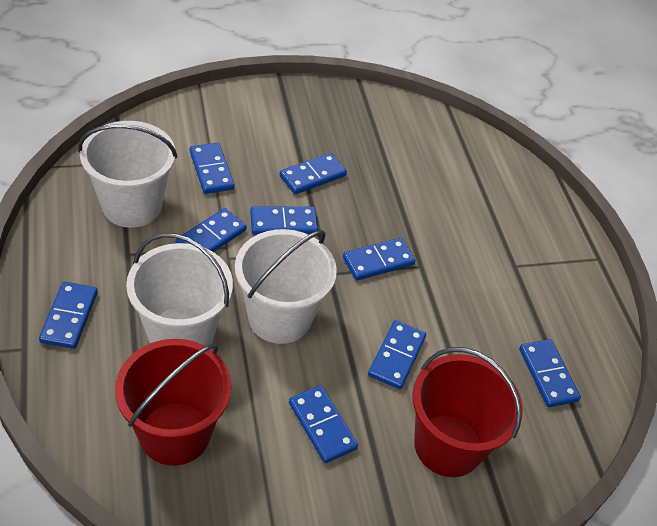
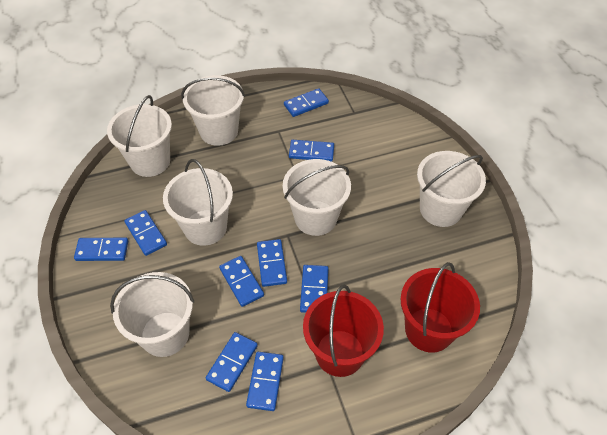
white bucket: [78,121,177,228] [126,233,233,346] [235,229,337,344] = 3 -> [107,95,172,177] [110,272,194,357] [163,159,233,246] [181,75,245,146] [283,159,351,236] [417,151,486,227] = 6

